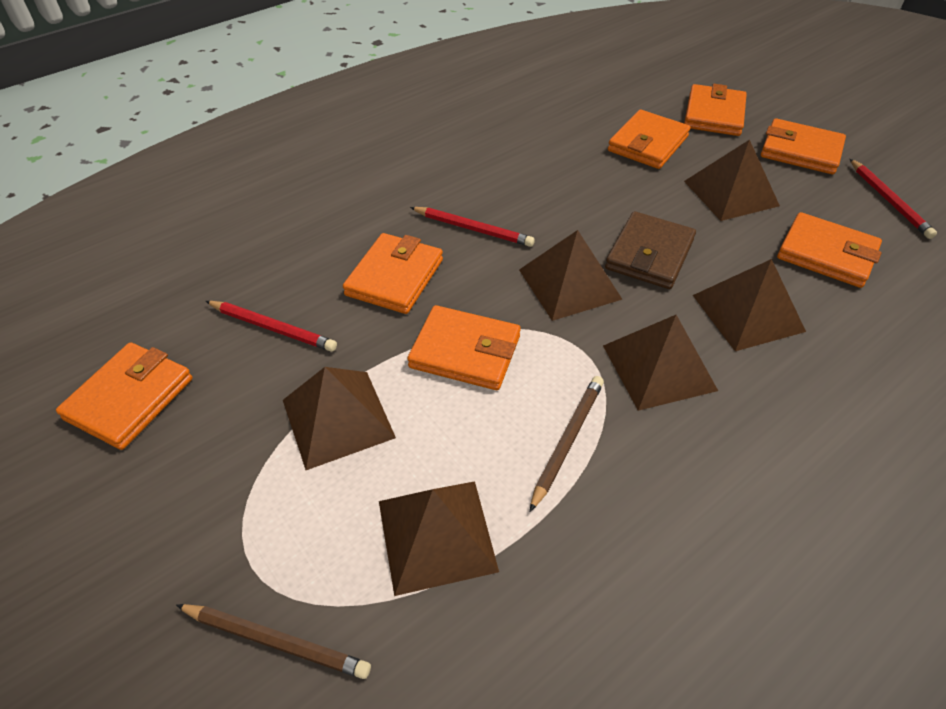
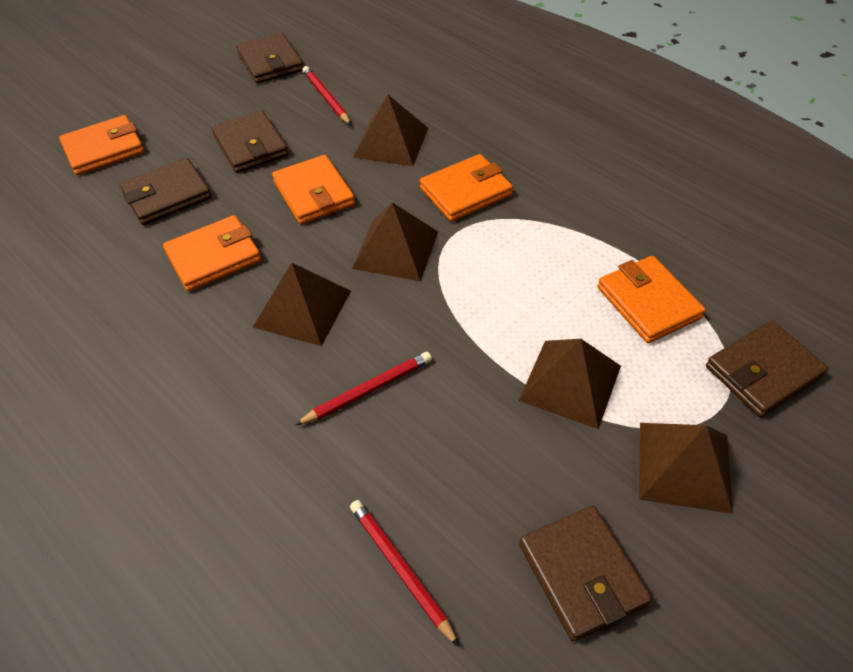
brown pencil: [176,604,371,679] [530,376,604,512] = 2 -> none = 0
brown pyramid: [283,367,396,470] [379,481,499,596] [519,230,623,321] [603,315,718,411] [684,140,780,221] [693,259,806,351] = 6 -> [252,263,351,346] [352,202,438,281] [353,95,428,166] [519,339,621,429] [639,423,733,514] = 5
brown wallet: [605,211,696,289] = 1 -> [120,158,212,225] [211,110,289,173] [236,32,303,84] [519,505,652,641] [706,320,828,417] = 5
orange wallet: [56,342,192,450] [343,233,443,314] [407,305,521,390] [608,110,691,169] [684,84,747,136] [761,118,846,174] [777,212,882,288] = 7 -> [59,115,144,175] [163,215,261,291] [272,155,355,224] [420,154,513,222] [597,256,706,343] = 5

